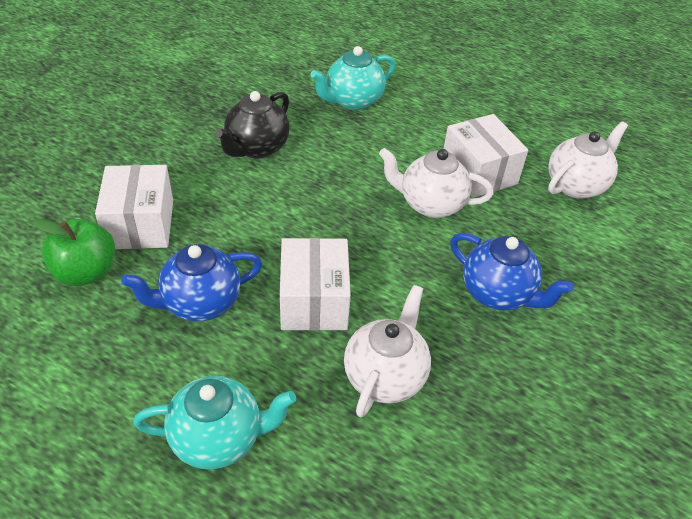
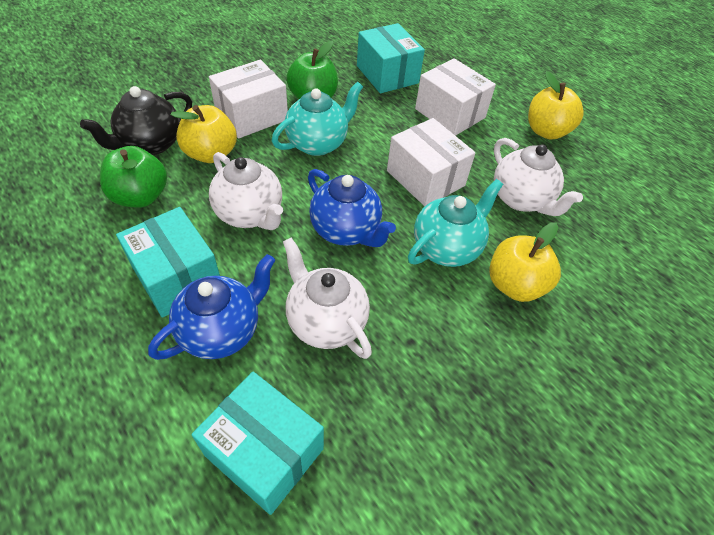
green apple: [32,219,115,286] = 1 -> [100,146,167,208] [286,41,338,99] = 2
turquoise box: none = 0 -> [116,207,220,318] [192,372,324,515] [357,23,425,93] = 3
yellow apple: none = 0 -> [171,105,237,163] [489,222,561,302] [528,71,584,140] = 3

